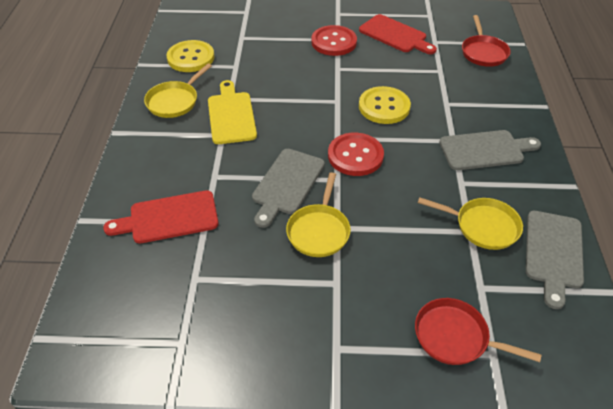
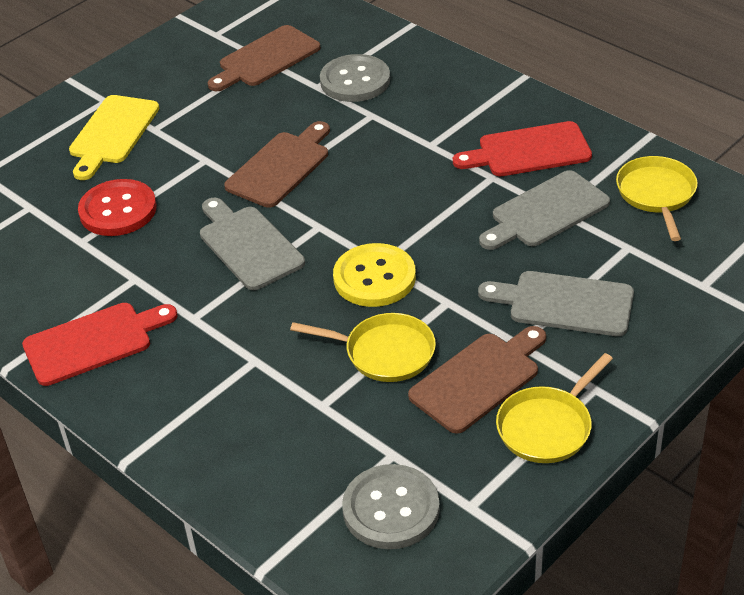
brown cutting board: none = 0 -> [208,25,320,91] [224,121,330,208] [408,326,546,434] = 3
grey button: none = 0 -> [320,54,390,102] [342,464,440,549] = 2
red button: [311,25,357,56] [328,133,384,176] = 2 -> [78,179,157,236] = 1
red pan: [415,298,541,365] [462,15,511,67] = 2 -> none = 0
yellow button: [167,40,215,72] [359,86,411,124] = 2 -> [333,243,416,307] = 1

